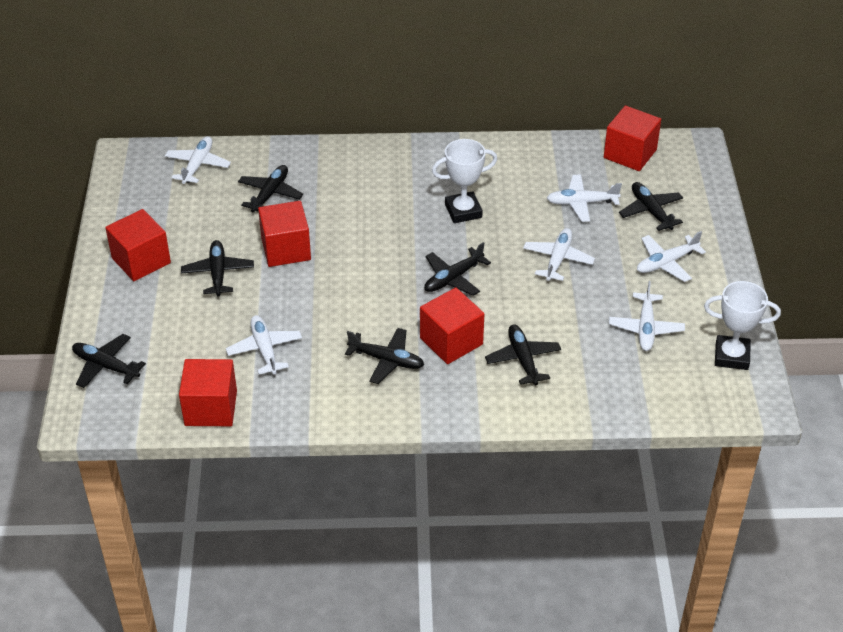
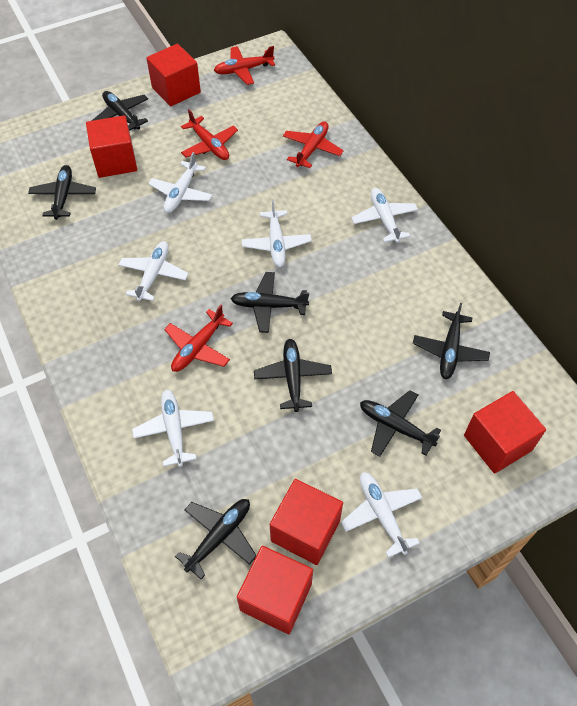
red plane: none = 0 -> [164,305,233,372] [181,109,238,160] [214,46,275,85] [283,121,344,168] = 4
white trophy: [432,139,497,223] [704,281,781,370] = 2 -> none = 0

